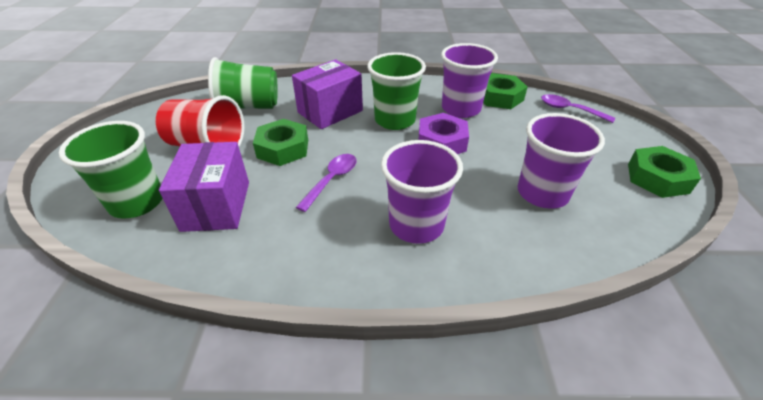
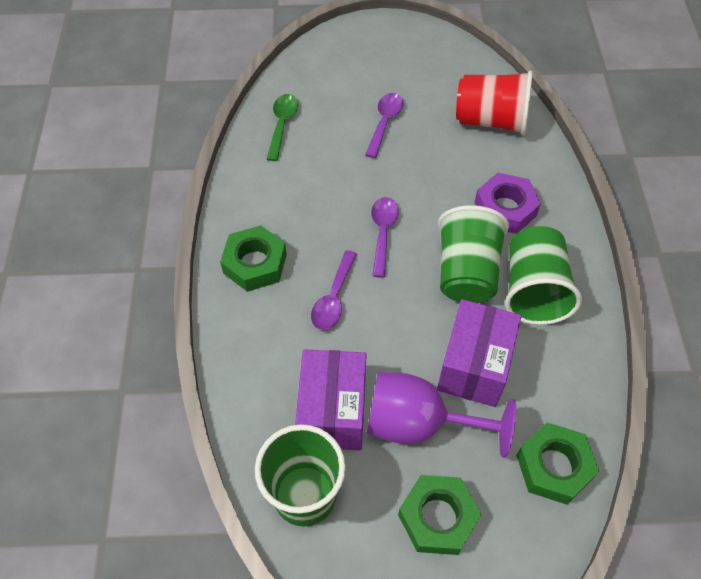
green spoon: none = 0 -> [267,94,298,161] = 1
purple cup: [381,140,463,244] [441,43,498,118] [517,113,605,209] = 3 -> none = 0
purple goblet: none = 0 -> [367,372,516,458] = 1
purple spoon: [296,154,357,212] [541,94,615,123] = 2 -> [311,250,357,330] [365,93,403,158] [371,197,399,278] = 3

